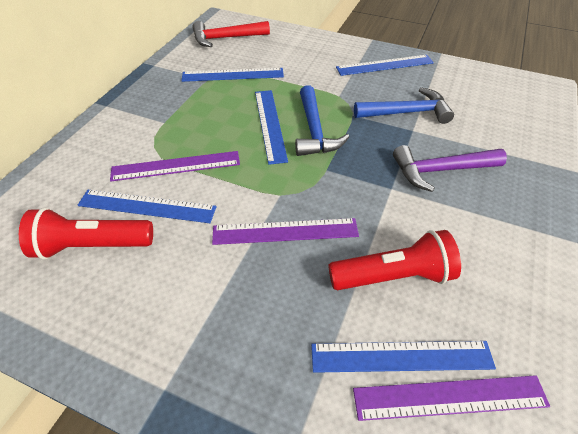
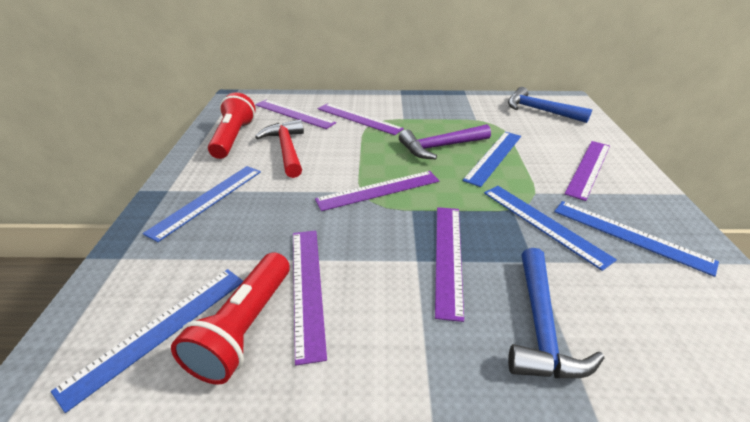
purple ruler: [110,151,240,182] [212,218,359,245] [353,375,550,421] = 3 -> [255,100,336,129] [293,231,327,365] [315,171,439,211] [317,103,404,135] [435,207,464,322] [565,141,610,201] = 6

